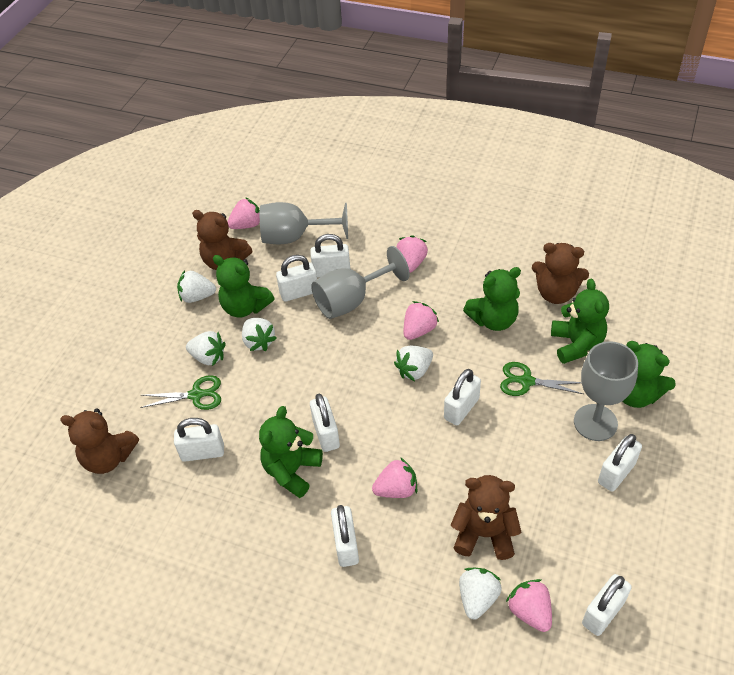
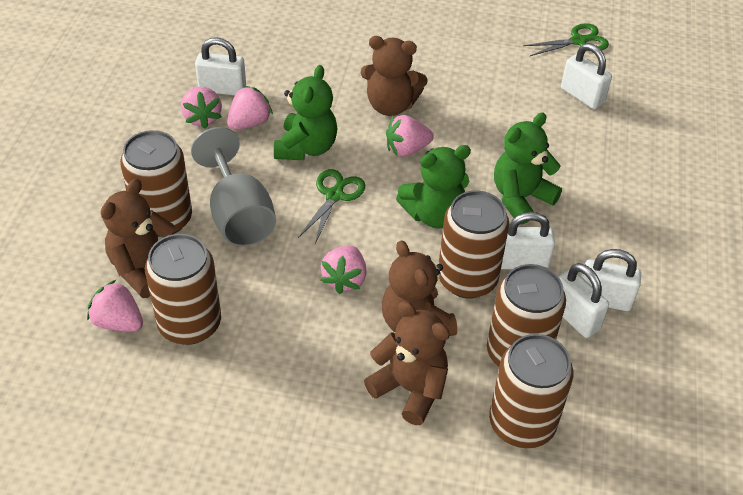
brown can: none = 0 -> [120,130,192,237] [145,234,221,345] [439,190,509,299] [487,264,566,367] [489,334,573,448] = 5
green teddy bear: [213,255,274,317] [259,406,323,498] [463,267,521,331] [551,279,609,364] [622,341,676,408] = 5 -> [274,65,337,160] [396,145,471,228] [494,113,562,225] = 3
grey goblet: [260,202,348,244] [311,246,410,319] [574,341,638,441] = 3 -> [191,127,276,247] = 1
white padlock: [174,418,224,462] [276,255,317,302] [310,234,350,278] [310,393,340,452] [331,505,359,567] [444,369,481,425] [582,574,632,636] [598,434,642,492] = 8 -> [195,37,246,95] [501,212,555,269] [558,263,609,338] [561,43,612,109] [581,249,641,311] = 5
white strawberry: [177,270,216,303] [186,331,226,366] [242,318,277,351] [394,346,433,381] [459,568,502,620] = 5 -> none = 0

